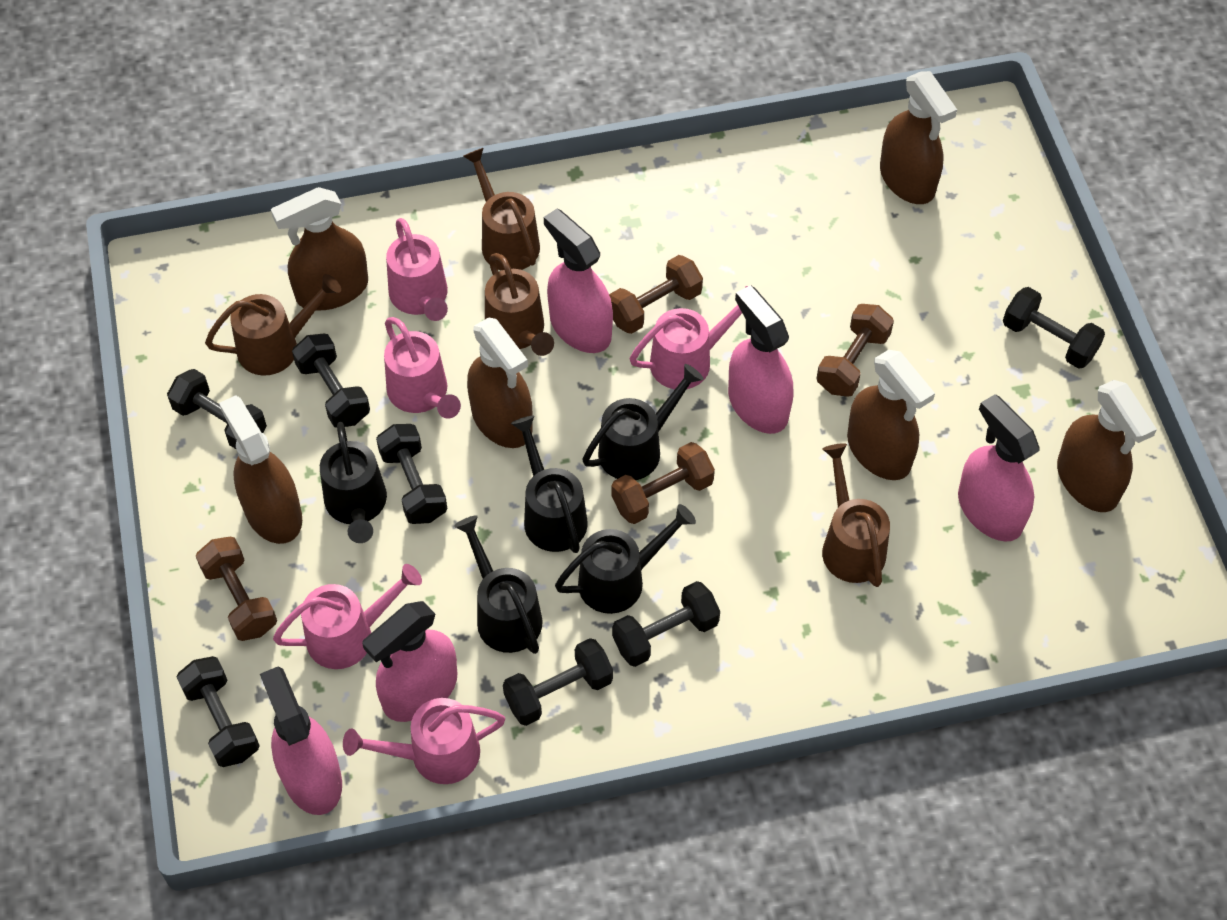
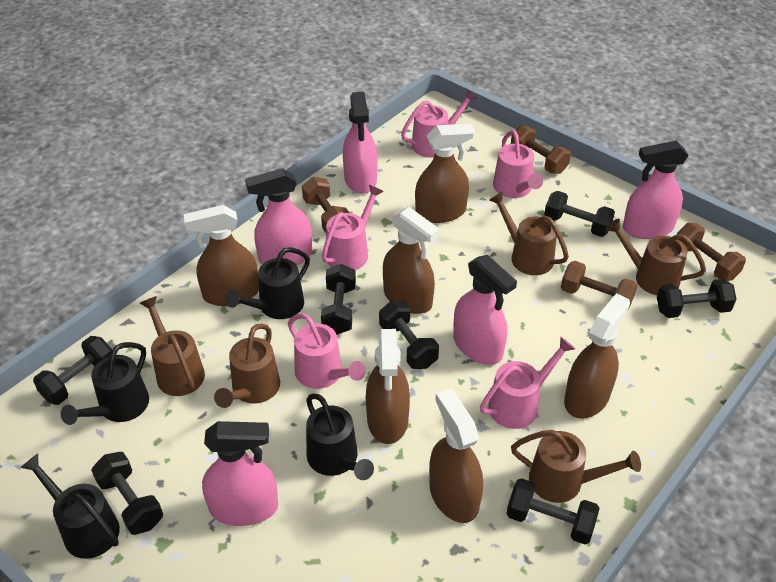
black watering can: [320,422,387,543] [454,515,543,654] [511,416,588,553] [555,504,696,614] [582,364,703,480] = 5 -> [20,454,120,559] [61,342,149,425] [225,247,310,319] [306,393,374,480] = 4
brown watering can: [205,274,341,376] [463,148,540,270] [485,253,554,356] [822,443,890,587] = 4 -> [140,296,205,396] [214,324,280,408] [489,192,569,275] [511,430,641,503] [606,219,706,295] = 5

